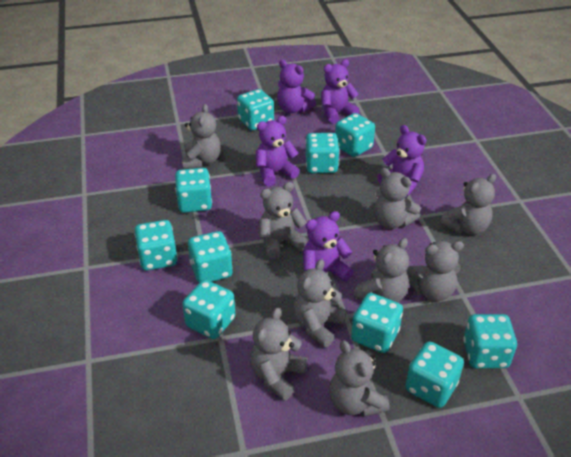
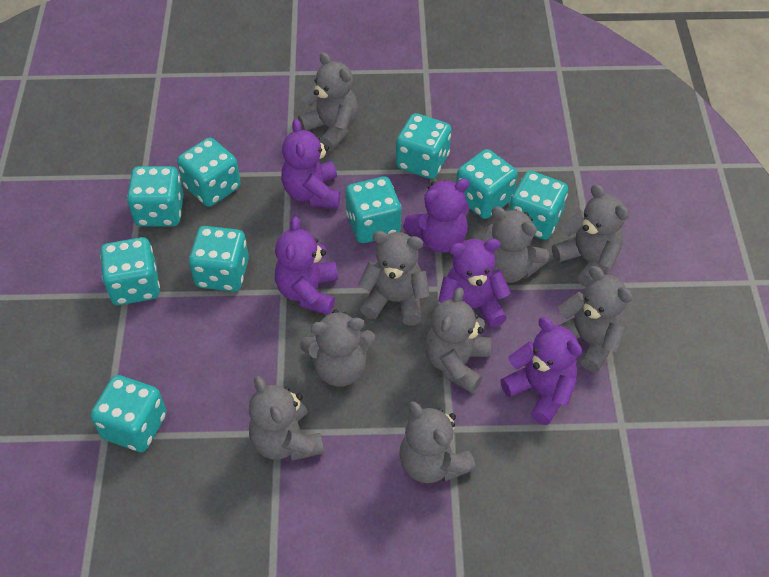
turquoise dice: [134,220,178,271] [175,168,212,213] [182,280,236,339] [188,231,233,283] [237,89,274,130] [305,133,340,173] [335,113,375,157] [351,293,403,353] [405,341,464,408] [463,314,517,369] = 10 -> [91,375,167,452] [100,237,160,305] [127,166,184,227] [177,137,241,207] [189,226,249,292] [346,176,401,243] [396,113,451,179] [456,149,518,219] [509,171,568,240] = 9

